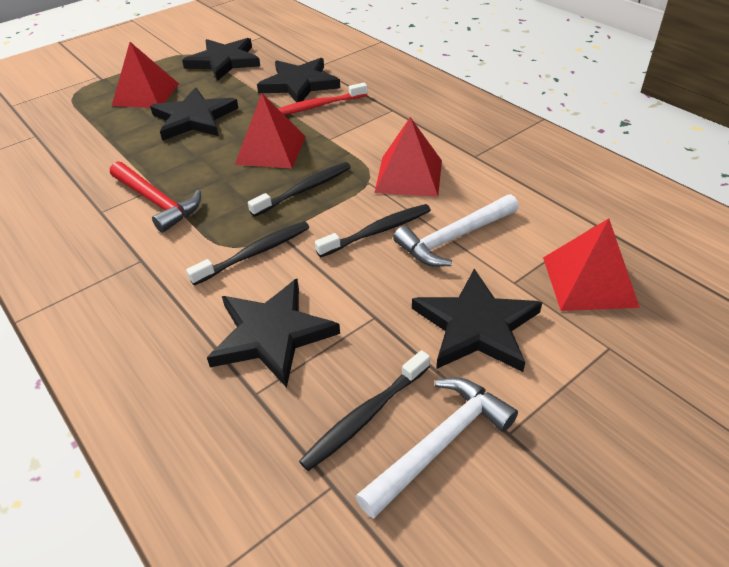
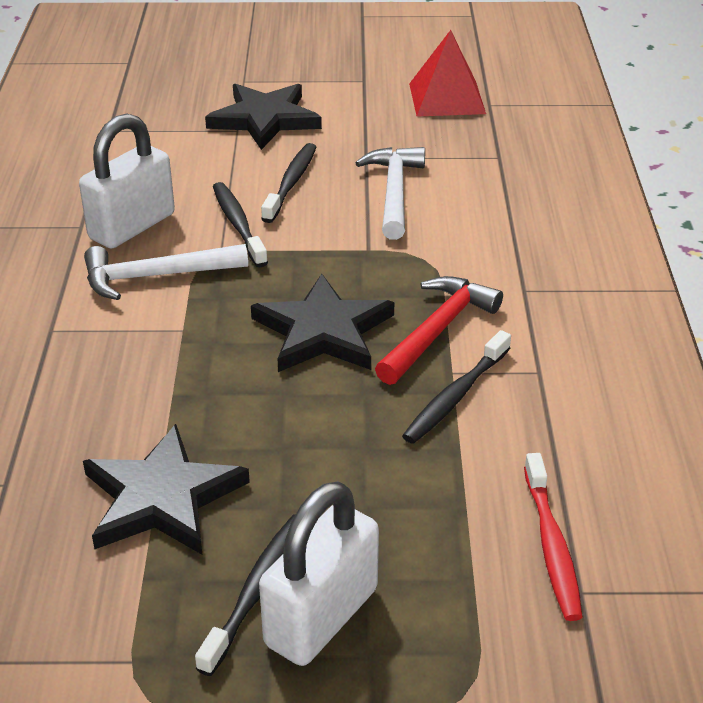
black star: [150,87,238,141] [182,38,261,81] [207,279,340,388] [257,58,340,103] [412,268,543,372] = 5 -> [83,424,250,554] [205,84,322,150] [251,274,394,372] = 3
red pyramid: [112,42,179,108] [235,93,306,169] [374,117,442,197] [543,218,640,311] = 4 -> [409,30,486,117] = 1
white padlock: none = 0 -> [79,113,175,249] [259,481,379,666] = 2

